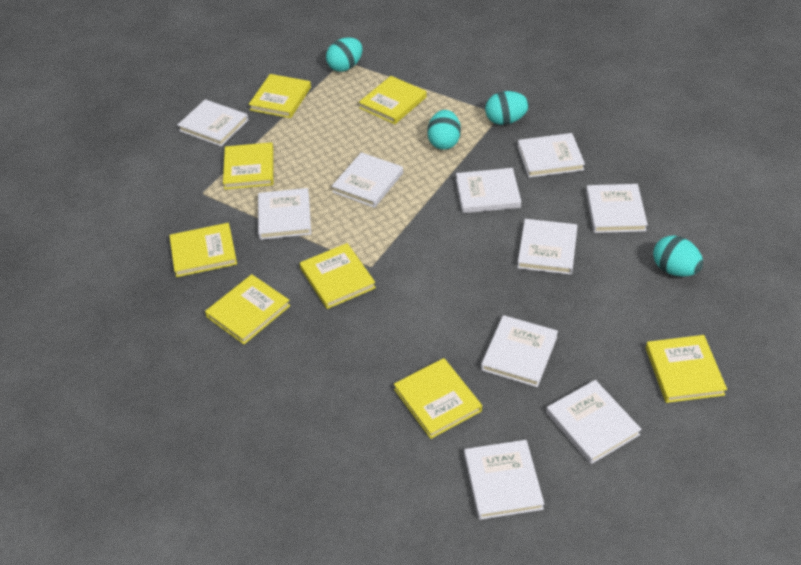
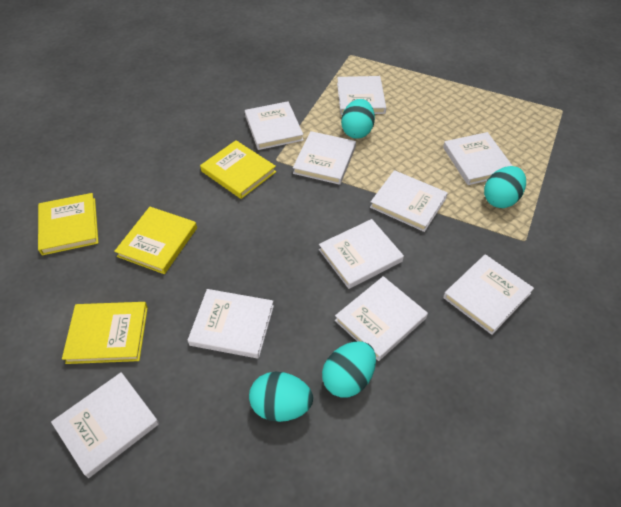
yellow book: [169,223,237,277] [205,274,291,344] [223,142,274,189] [249,74,311,118] [300,243,376,309] [359,76,427,124] [394,358,482,439] [646,335,727,403] = 8 -> [38,193,99,255] [62,302,148,364] [114,207,197,274] [200,140,276,199] = 4

